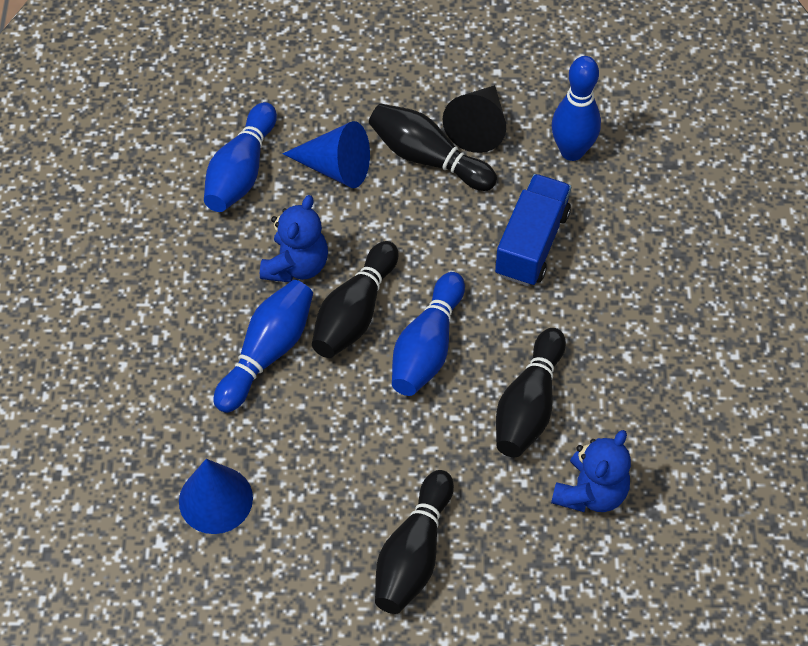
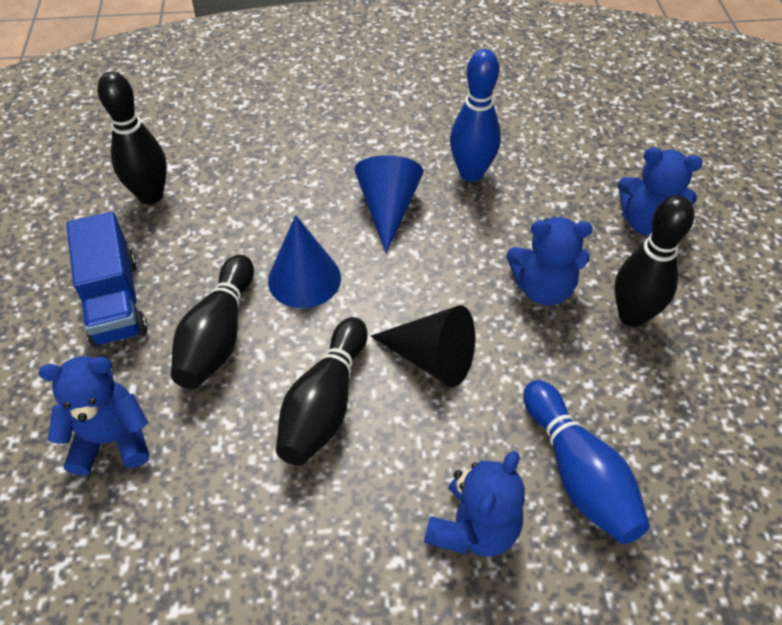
blue bowling pin: [204,102,277,212] [214,280,313,413] [392,272,465,396] [552,56,601,161] = 4 -> [450,49,501,182] [523,380,650,544] = 2
blue teddy bear: [260,195,328,282] [551,430,631,512] = 2 -> [38,356,149,476] [424,451,525,557] [507,217,593,306] [618,147,703,236] = 4

